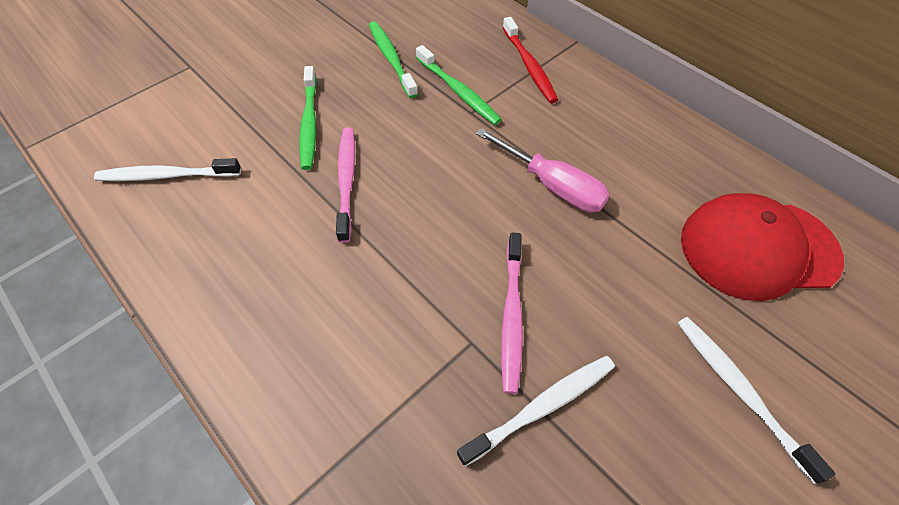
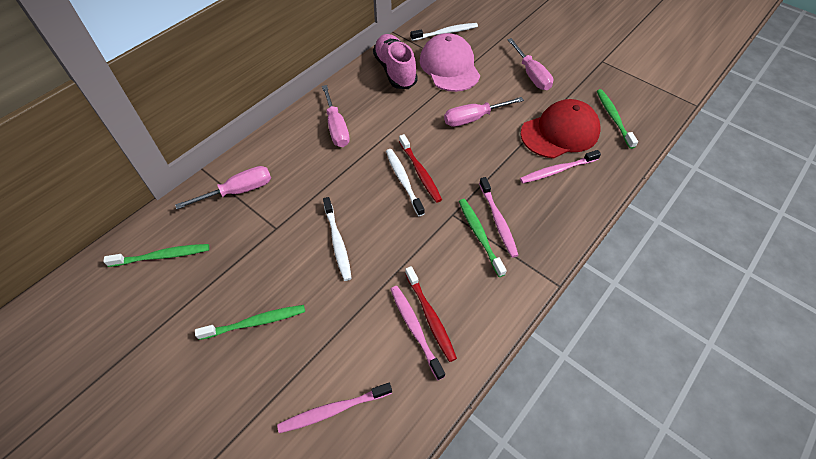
green toothbrush: [299,66,317,170] [369,21,418,98] [416,45,502,125] = 3 -> [103,244,209,267] [195,305,305,340] [459,199,507,277] [597,89,638,149] = 4
pink cap: none = 0 -> [420,33,480,92] = 1
pink screwdriver: [476,128,610,212] = 1 -> [175,166,271,209] [322,85,350,147] [444,97,524,127] [507,38,553,90] = 4
pink shoe: none = 0 -> [373,34,418,89] = 1
pink toothbrush: [336,127,355,243] [501,233,523,394] = 2 -> [277,383,392,433] [391,286,445,380] [479,177,518,258] [520,150,601,184] = 4
red toothbrush: [503,17,558,103] = 1 -> [399,134,442,203] [405,266,457,362] = 2

